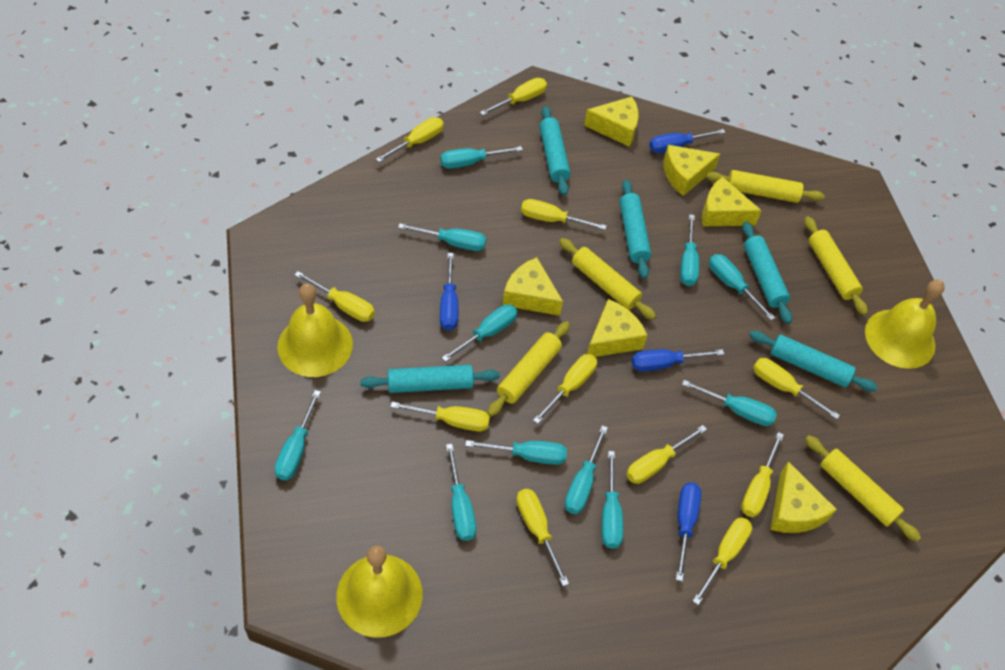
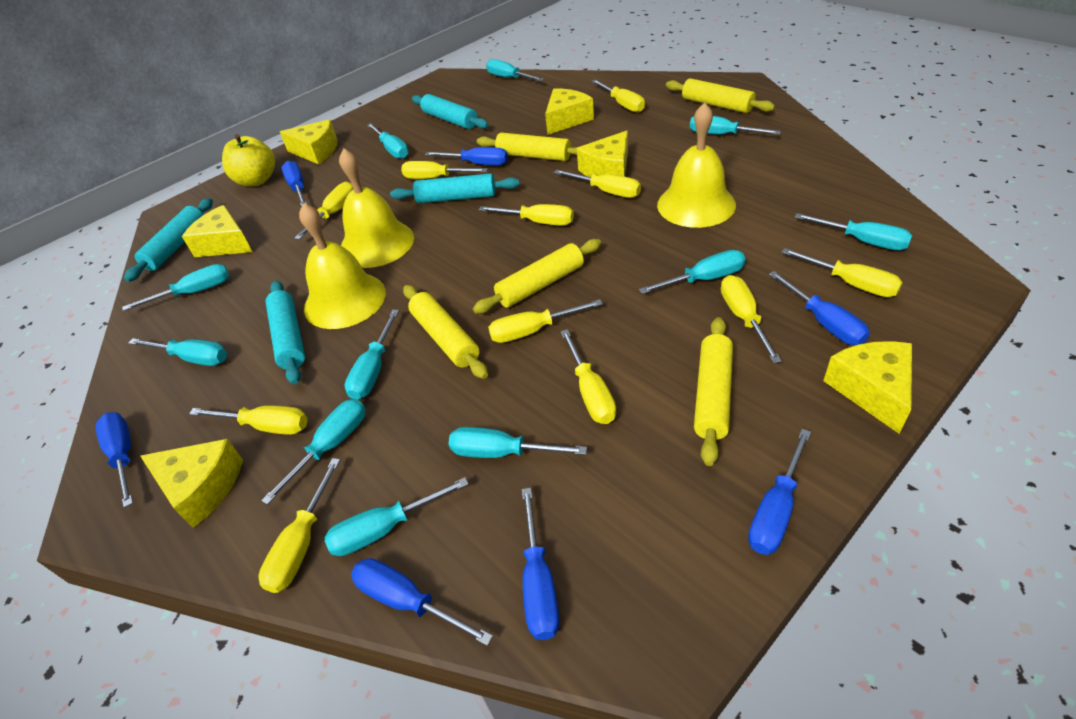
blue screwdriver: [440,253,458,331] [632,349,724,372] [649,129,726,153] [676,482,701,581] = 4 -> [95,412,133,508] [281,161,307,207] [351,558,493,646] [425,147,508,165] [522,488,560,640] [748,429,811,555] [768,271,870,345] = 7
turquoise rolling pin: [360,365,500,393] [539,106,570,196] [619,180,651,279] [742,222,792,324] [749,331,878,391] = 5 -> [124,198,213,282] [266,281,305,385] [390,173,520,203] [412,94,489,129] = 4
yellow apple: none = 0 -> [222,134,275,186] = 1

